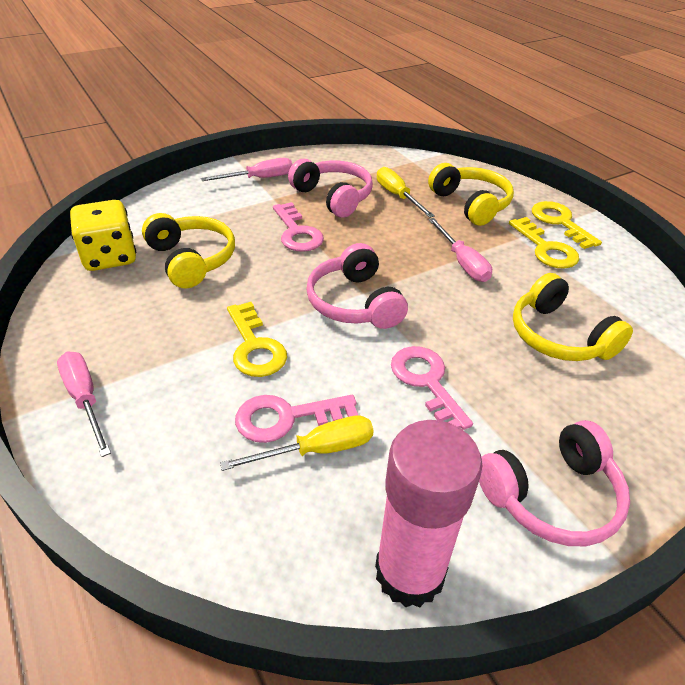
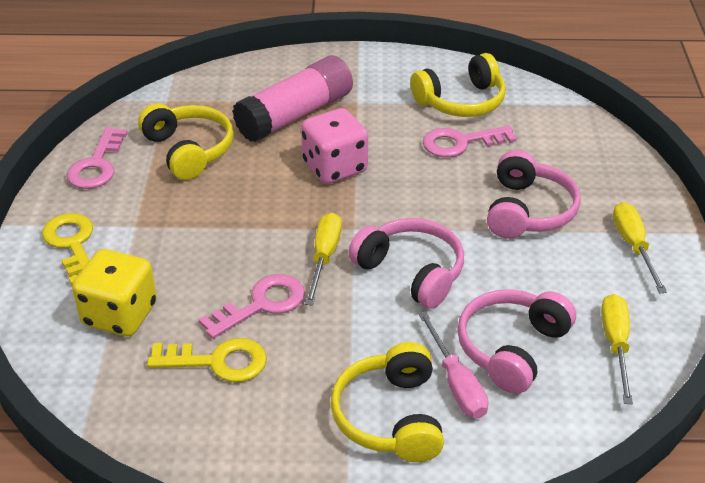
pink dice: none = 0 -> [301,108,368,184] = 1
pink screwdriver: [57,352,111,457] [201,158,293,181] [428,218,492,282] = 3 -> [418,311,488,418] = 1
yellow key: [227,302,287,377] [509,217,579,268] [532,201,602,249] = 3 -> [42,213,93,285] [147,338,267,382] = 2
yellow screwdriver: [220,415,374,471] [377,167,434,218] = 2 -> [305,213,342,306] [601,294,633,404] [613,202,667,294] = 3

